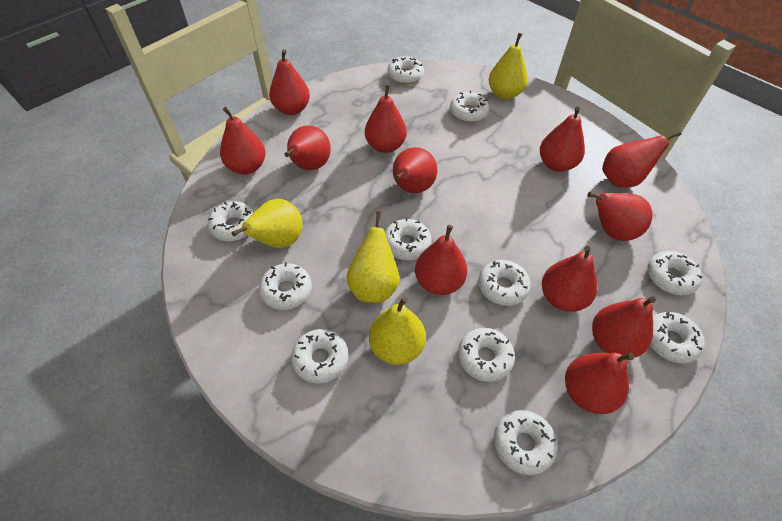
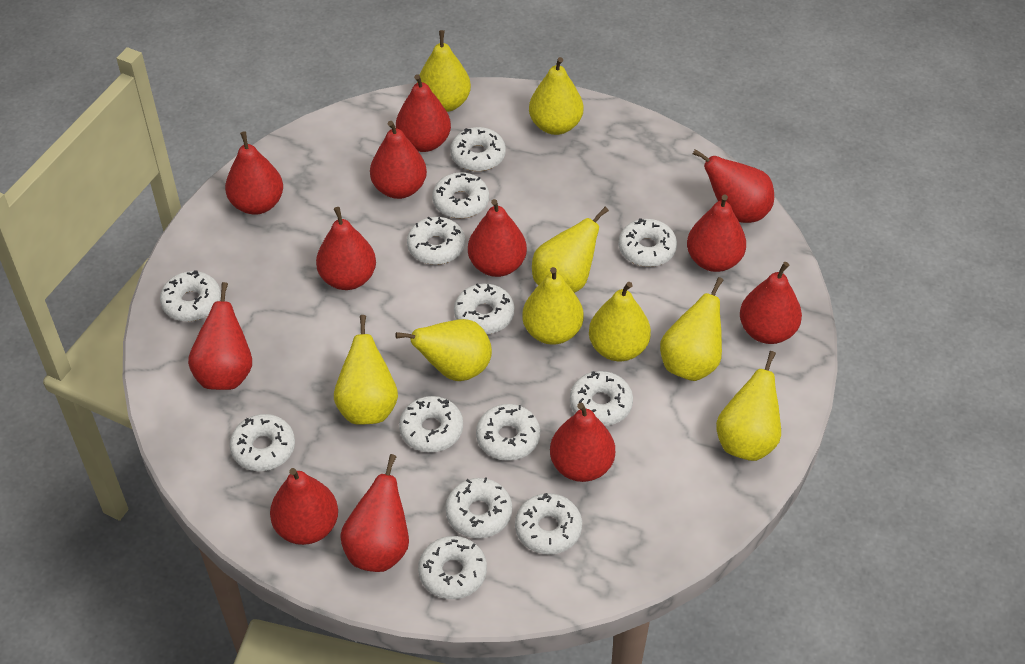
white donut: [207,202,254,241] [259,262,312,310] [291,329,348,384] [385,218,431,260] [388,56,424,84] [450,91,489,122] [458,328,515,382] [478,260,531,306] [494,410,558,475] [647,251,702,295] [650,312,705,364] = 11 -> [160,270,221,322] [230,414,295,471] [399,396,463,452] [407,217,465,265] [418,536,487,599] [432,172,489,218] [445,477,512,538] [450,127,506,171] [454,283,514,334] [476,404,540,461] [515,493,582,555] [570,371,633,426] [619,218,677,267] = 13
yellow pear: [231,199,303,248] [346,211,400,303] [369,297,426,365] [489,33,528,99] = 4 -> [334,315,398,424] [395,319,492,381] [417,30,471,112] [522,267,583,345] [529,57,583,135] [532,207,609,293] [589,282,651,361] [660,277,724,381] [716,351,781,461] = 9

